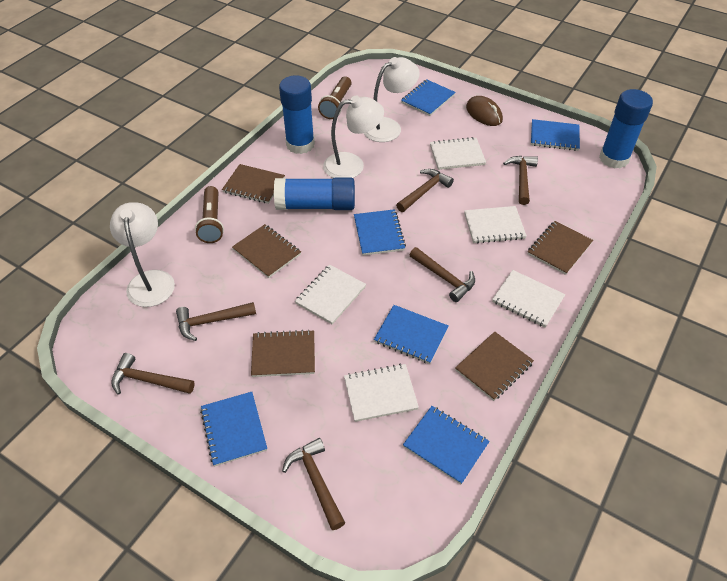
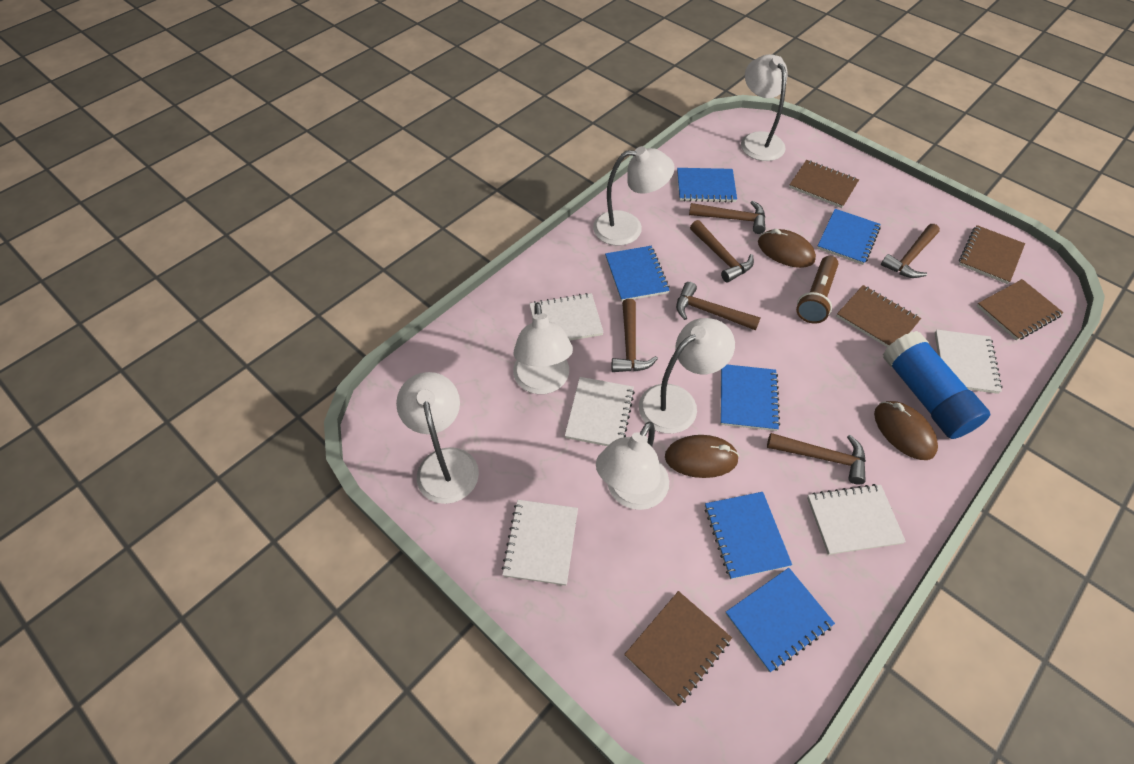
blue glue stick: [274,178,355,210] [279,75,315,154] [599,89,653,169] = 3 -> [883,331,990,439] = 1
brown flashlight: [195,186,224,243] [318,76,352,119] = 2 -> [796,256,838,324] = 1
brown mouse: [466,96,503,126] = 1 -> [665,435,739,478] [758,229,816,268] [874,401,938,460] = 3
white lamp: [110,202,175,307] [323,95,384,178] [364,57,420,142] = 3 -> [396,372,479,504] [513,302,573,394] [593,146,675,246] [596,422,669,510] [639,318,735,434] [741,54,788,161] = 6

